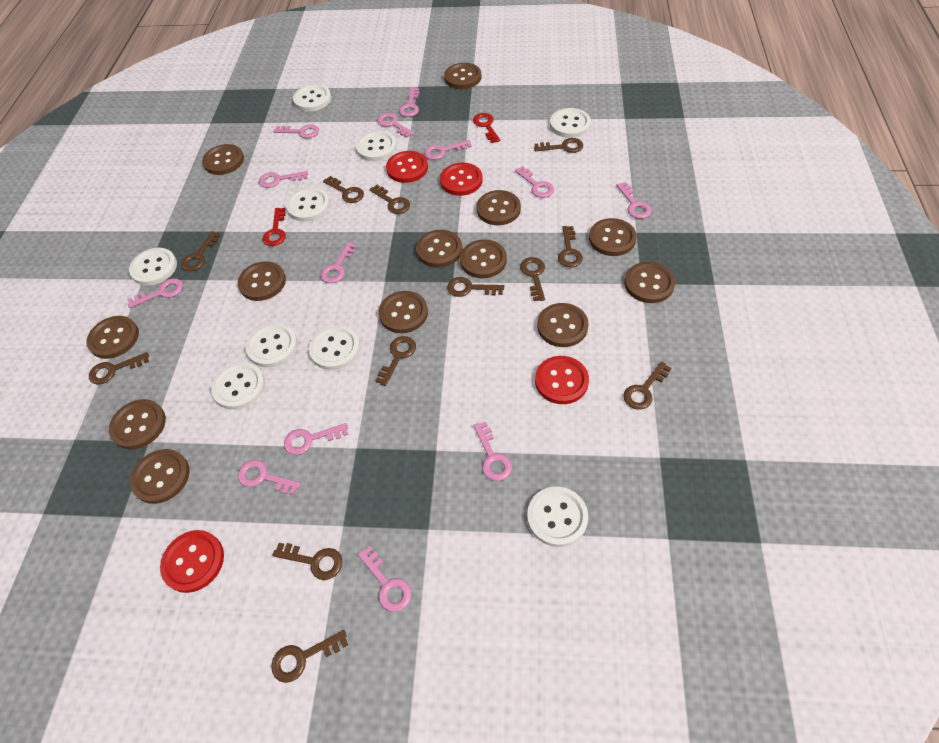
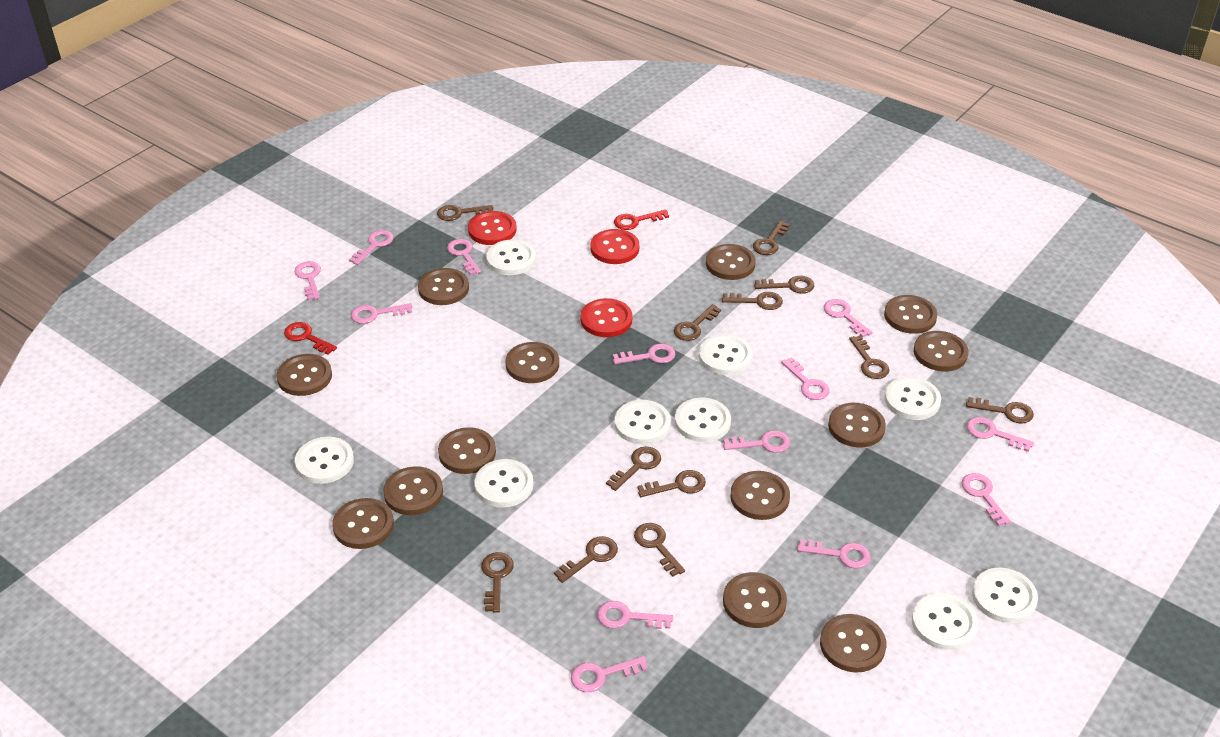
red button: [160,530,224,593] [386,151,428,183] [440,163,483,196] [535,356,589,404] = 4 -> [468,211,517,245] [581,298,632,337] [590,229,639,264] = 3

